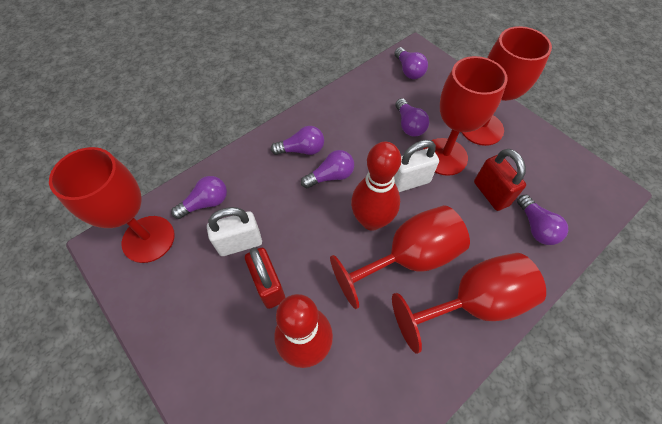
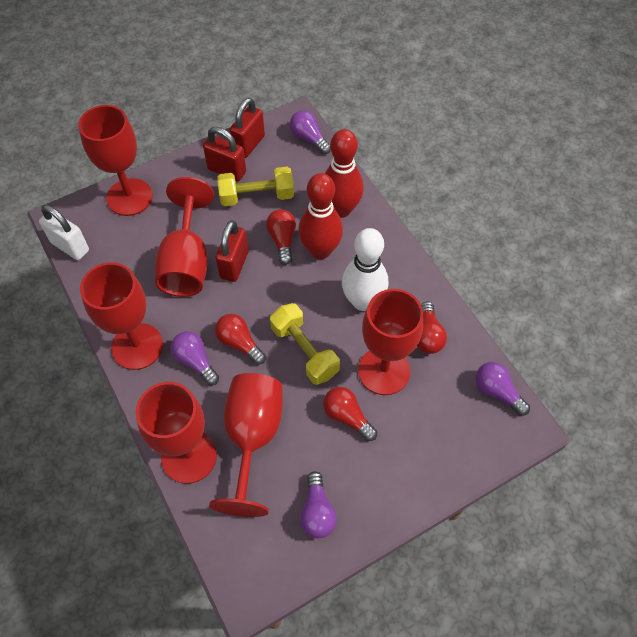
purple light bulb: [171,176,227,219] [271,126,324,155] [301,150,354,188] [394,47,428,79] [395,98,429,136] [517,194,568,245] = 6 -> [171,331,219,385] [290,110,331,154] [300,471,337,538] [475,362,530,416] = 4
red goblet: [49,147,175,263] [330,205,470,309] [392,253,546,354] [424,56,508,176] [462,26,552,146] = 5 -> [78,105,153,216] [80,262,163,370] [136,382,217,484] [155,177,214,297] [209,373,283,517] [358,289,423,395] = 6
red light bulb: none = 0 -> [215,314,266,365] [266,209,296,265] [323,387,377,441] [417,301,447,354] = 4
red padlock: [245,247,286,309] [474,149,526,211] = 2 -> [203,127,246,181] [215,220,249,282] [230,98,265,158] = 3
white bowling pin: none = 0 -> [342,228,388,311] = 1
white padlock: [207,207,262,256] [394,140,439,192] = 2 -> [39,205,89,260] = 1
yellow dumbbell: none = 0 -> [217,167,294,206] [270,303,340,385] = 2

